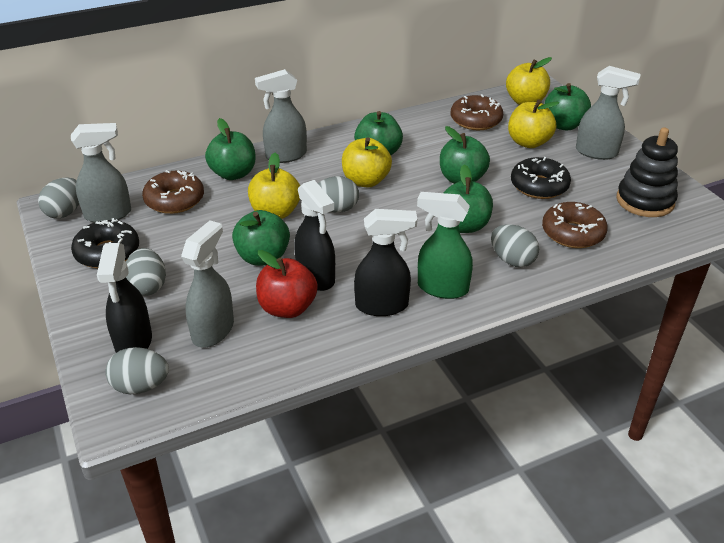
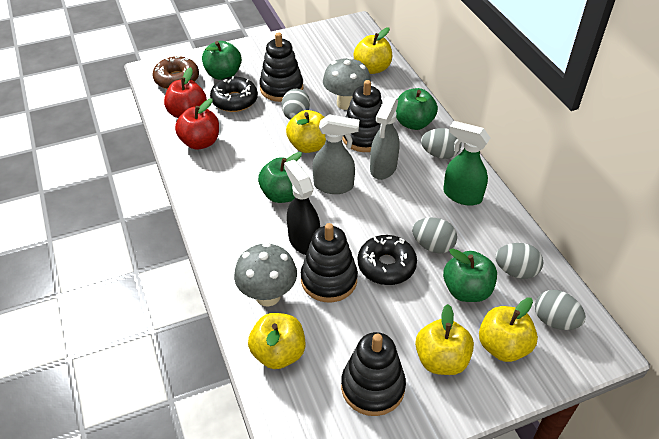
black spray bottle: [97,243,152,353] [294,180,335,291] [354,209,417,316] = 3 -> [284,160,320,255] = 1
black stacking toy: [616,127,678,217] = 1 -> [259,33,303,102] [301,223,358,302] [341,332,406,416] [342,80,383,152] = 4
brown donut: [142,170,204,214] [451,94,503,130] [542,202,608,248] = 3 -> [153,56,199,89] = 1
green apple: [205,118,256,180] [232,210,290,266] [354,111,403,155] [440,126,490,184] [443,165,493,233] [544,83,591,130] = 6 -> [202,41,242,80] [258,152,303,203] [396,88,438,130] [443,248,497,302] = 4
grey mushroom: none = 0 -> [234,243,297,307] [323,57,371,110] = 2
grey spray bottle: [71,123,131,223] [181,221,234,348] [255,69,307,163] [576,66,641,160] = 4 -> [312,114,360,194] [370,97,400,180] = 2
red apple: [256,250,318,318] = 1 -> [164,67,207,118] [175,98,219,150] = 2
yellow apple: [248,153,300,219] [342,137,392,187] [506,57,552,105] [508,99,559,148] = 4 -> [248,313,305,369] [286,110,326,153] [354,27,392,74] [415,304,474,375] [479,298,538,362] = 5

